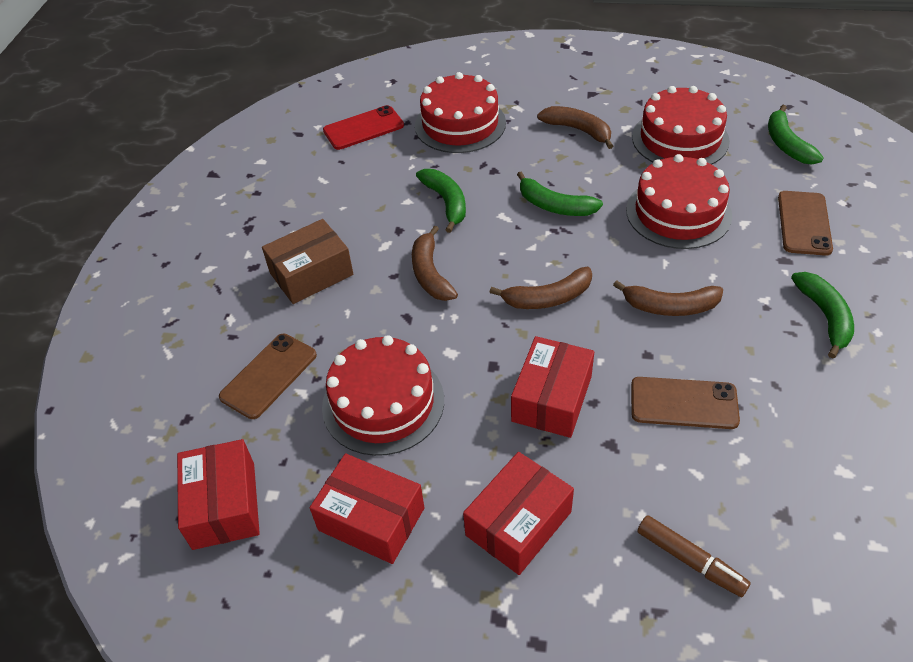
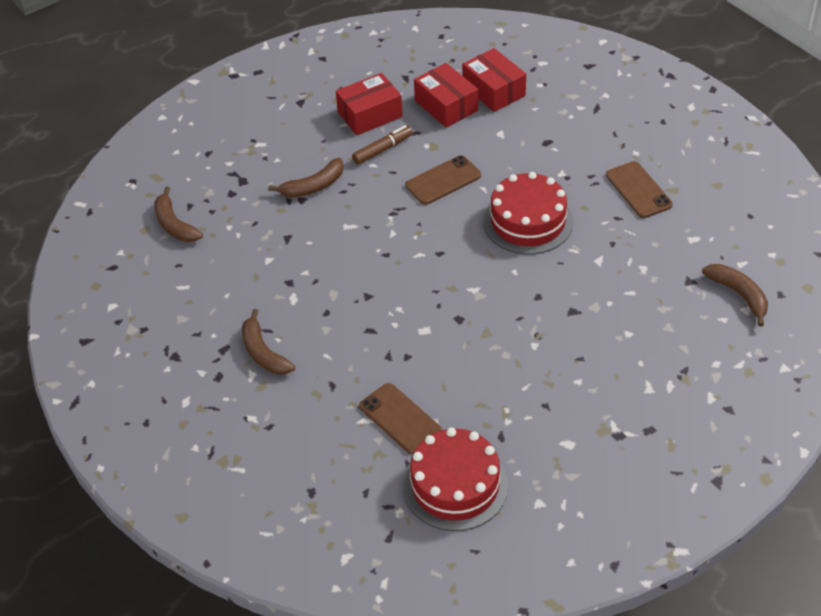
brown box: [262,219,353,304] = 1 -> none = 0
green banana: [416,169,466,233] [517,172,603,216] [768,105,824,164] [791,272,854,359] = 4 -> none = 0
red box: [177,439,260,550] [310,453,424,564] [463,452,574,575] [511,336,594,438] = 4 -> [336,73,403,135] [414,63,478,128] [462,48,526,112] = 3
red cake: [322,335,444,456] [415,72,506,153] [626,154,732,249] [632,86,730,165] = 4 -> [403,427,508,531] [483,172,573,254] = 2
red phone: [323,105,404,150] = 1 -> none = 0

